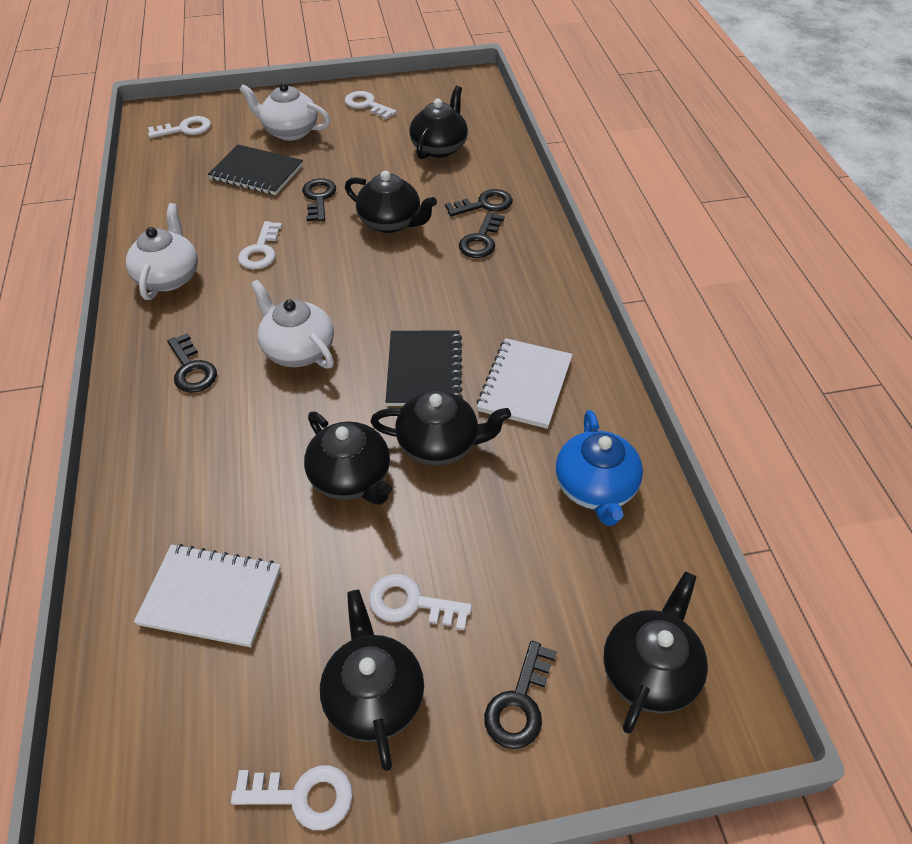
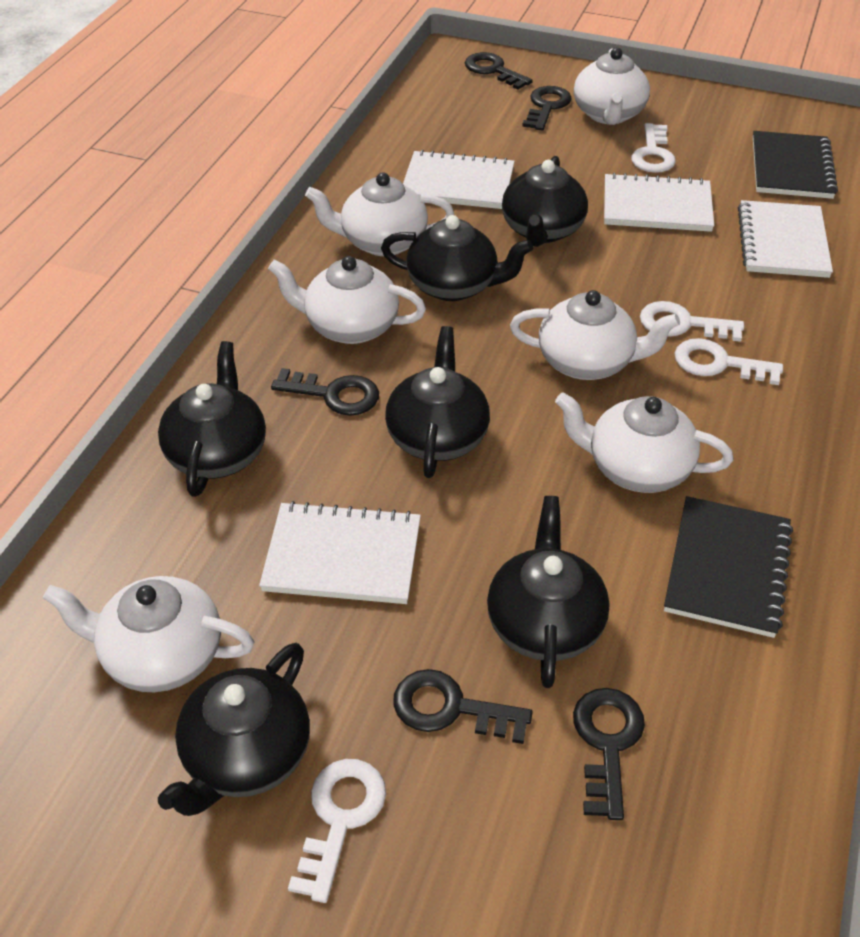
blue teapot: [556,410,643,526] = 1 -> none = 0
white key: [148,116,211,138] [231,765,353,830] [238,221,282,269] [345,91,397,119] [369,574,472,630] = 5 -> [288,759,386,903] [631,123,676,173] [640,301,744,342] [675,338,783,385] = 4
white notebook: [134,544,281,647] [476,338,573,429] = 2 -> [259,501,421,604] [403,150,515,209] [604,172,714,232] [738,200,833,278] = 4
white teapot: [126,203,198,300] [239,82,330,141] [251,280,334,369] = 3 -> [43,576,254,692] [268,256,426,344] [305,172,454,256] [510,290,680,380] [555,392,733,493] [574,48,650,125] = 6

